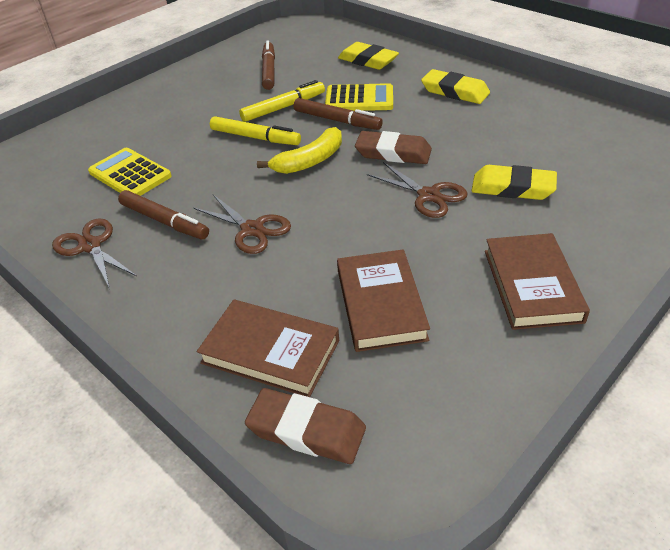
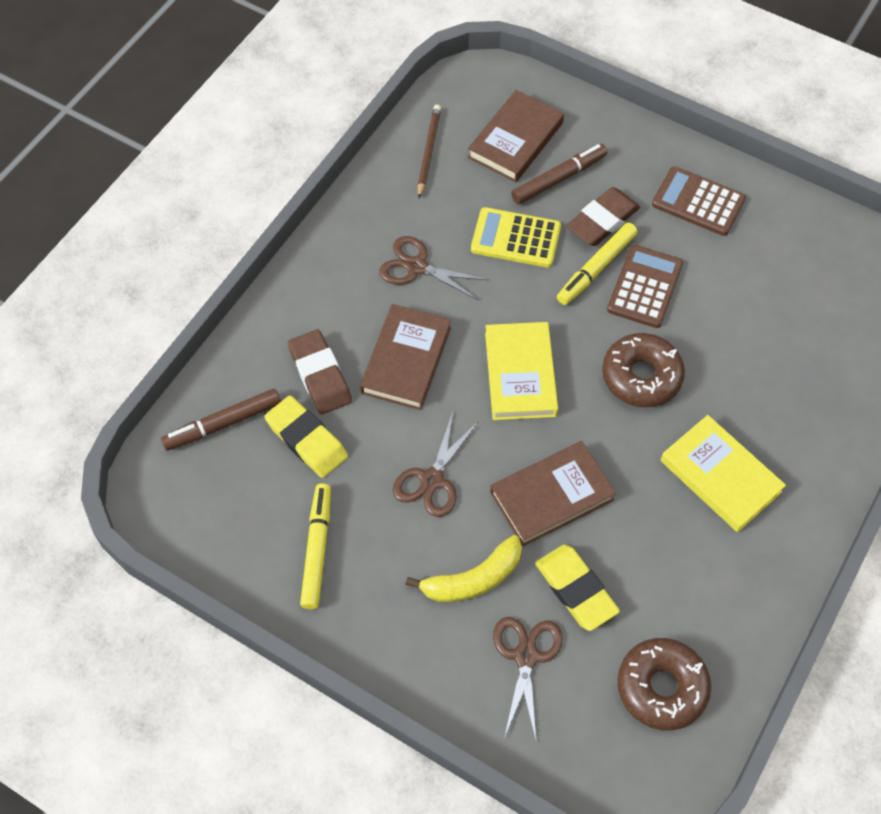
brown calculator: none = 0 -> [607,245,683,328] [652,167,746,236] = 2
brown donut: none = 0 -> [602,333,685,407] [617,638,711,730] = 2
brown marker: [118,190,209,239] [262,41,275,90] [294,98,383,130] = 3 -> [161,389,281,451] [511,144,608,204] = 2
brown pencil: none = 0 -> [418,105,441,198] = 1
yellow book: none = 0 -> [485,322,558,420] [661,415,786,532] = 2
yellow calculator: [88,148,172,196] [325,83,393,111] = 2 -> [471,207,561,268] = 1
yellow eraser: [338,42,399,70] [421,69,490,104] [471,165,557,200] = 3 -> [264,395,348,478] [535,545,620,631] = 2

